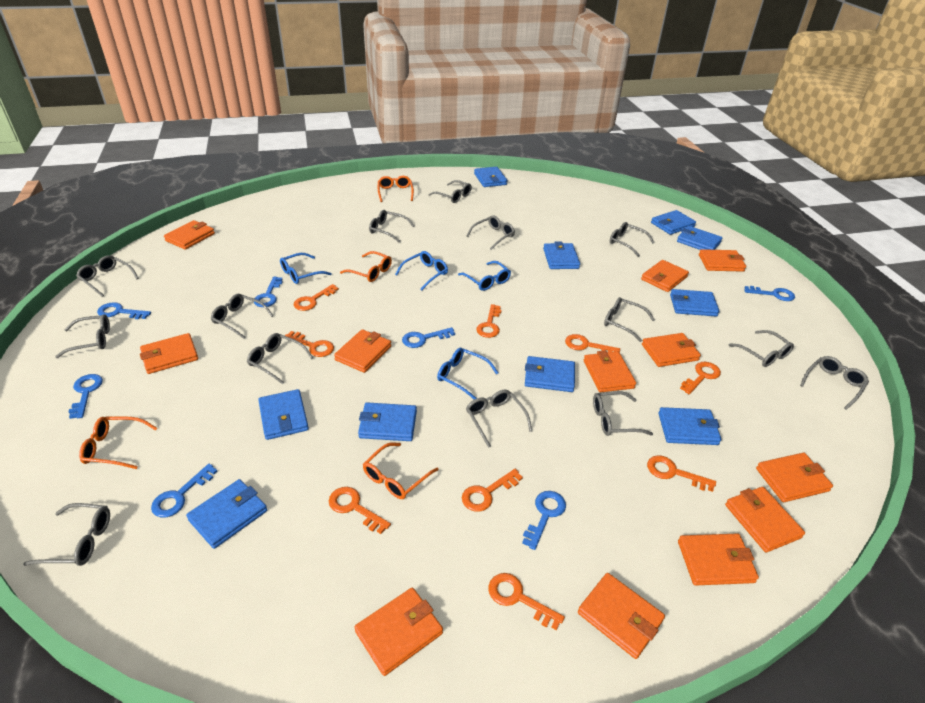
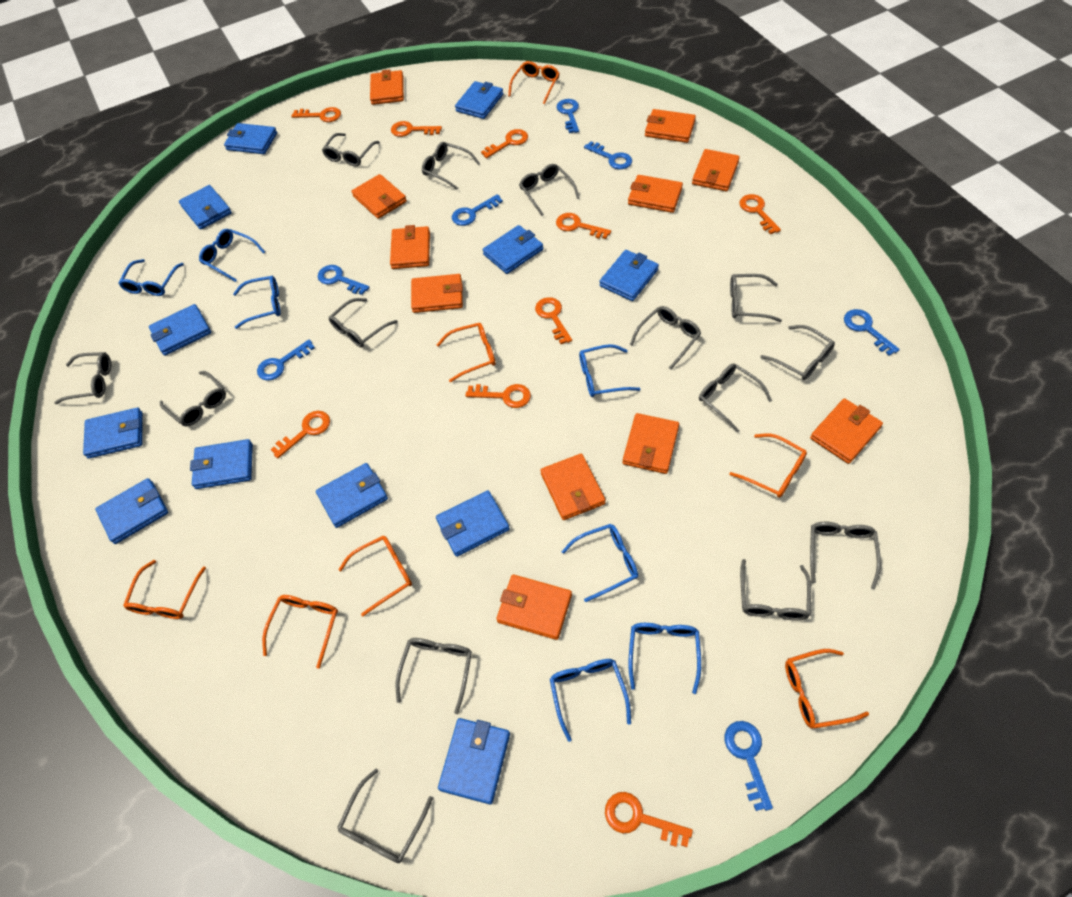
blue glasses: [280,253,332,284] [395,251,448,291] [437,348,498,399] [458,261,511,291] = 4 -> [118,259,184,296] [199,229,265,282] [233,276,281,329] [550,659,631,742] [561,524,638,602] [579,344,640,397] [628,623,701,694] = 7
blue wallet: [186,479,267,549] [258,389,309,440] [358,402,417,441] [474,167,507,187] [525,356,575,392] [543,241,580,269] [651,210,696,235] [658,407,721,445] [670,289,720,317] [677,226,723,250] = 10 -> [83,408,143,459] [95,478,168,544] [149,304,211,356] [179,185,232,230] [190,439,253,489] [224,123,277,154] [316,463,388,528] [436,490,510,557] [438,718,510,804] [455,81,503,119] [483,225,543,274] [599,250,659,301] = 12
orange glasses: [79,417,157,469] [340,251,392,282] [363,442,438,499] [378,176,414,202] = 4 -> [123,560,206,619] [262,595,338,669] [338,536,412,616] [437,323,496,382] [508,61,560,104] [729,433,807,498] [785,649,869,729] = 7
orange wallet: [140,333,198,374] [164,220,215,250] [334,329,391,373] [354,588,443,676] [578,573,665,659] [584,350,636,392] [641,260,689,292] [642,333,701,367] [678,534,759,585] [699,249,746,272] [725,487,805,553] [756,453,833,502] = 12 -> [352,174,407,219] [370,69,404,105] [390,225,430,269] [411,274,463,313] [496,574,572,640] [540,454,605,520] [623,413,679,474] [628,175,683,213] [645,109,696,143] [692,149,740,191] [810,398,883,464] = 11

